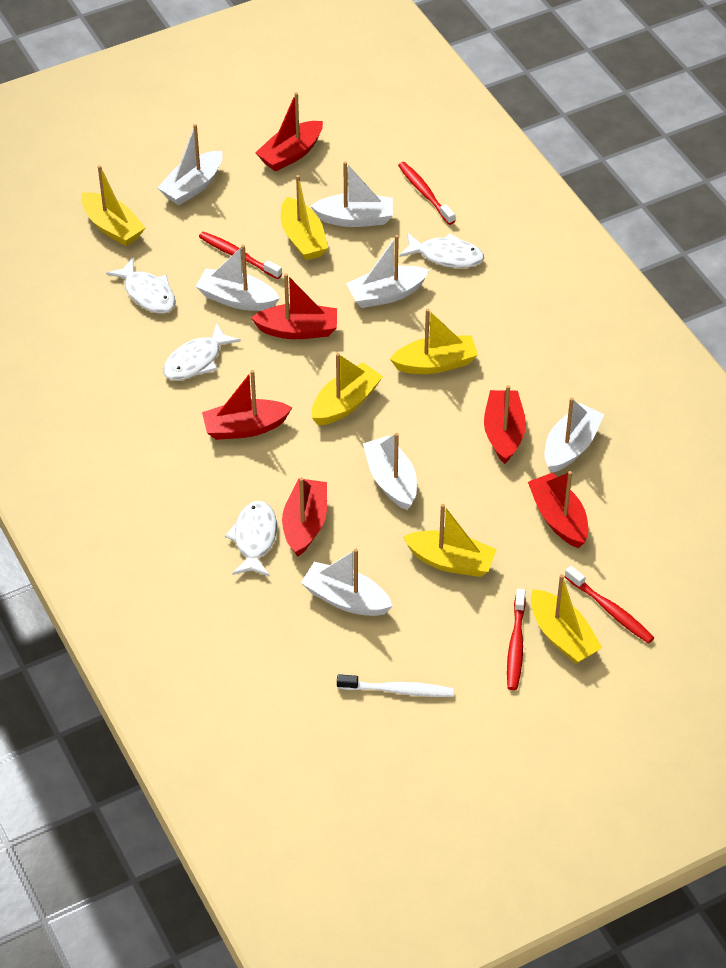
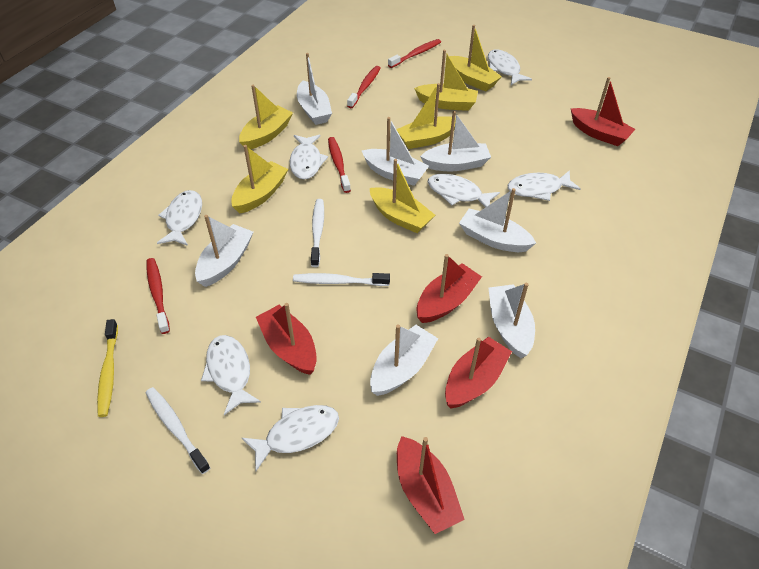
red boat: [202,370,292,440] [251,273,337,339] [255,92,323,172] [282,477,327,557] [484,385,526,464] [528,471,588,548] = 6 -> [256,303,317,375] [397,436,465,534] [417,254,482,323] [445,337,512,408] [571,77,636,146] = 5
white fish: [106,257,176,313] [163,323,241,380] [225,501,277,577] [399,233,484,268] = 4 -> [157,190,202,246] [201,335,261,415] [242,405,339,471] [290,135,328,180] [428,174,500,207] [488,49,532,85] [508,170,580,201] = 7
white toothbrush: [337,674,454,697] = 1 -> [146,387,210,474] [293,273,390,286] [311,199,324,267] = 3
yellow toothbrush: none = 0 -> [97,319,118,417] = 1

